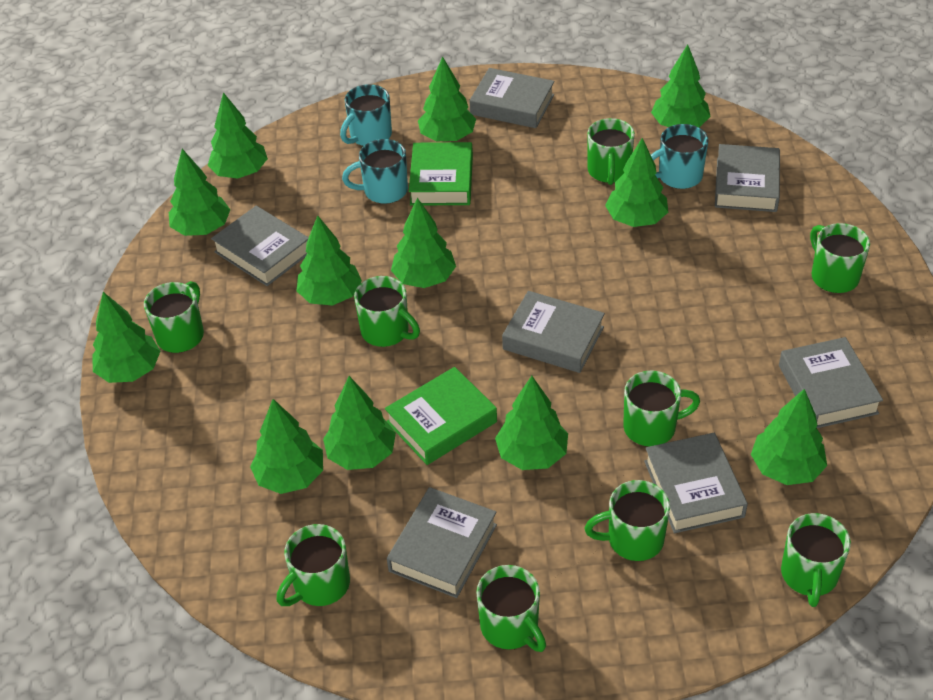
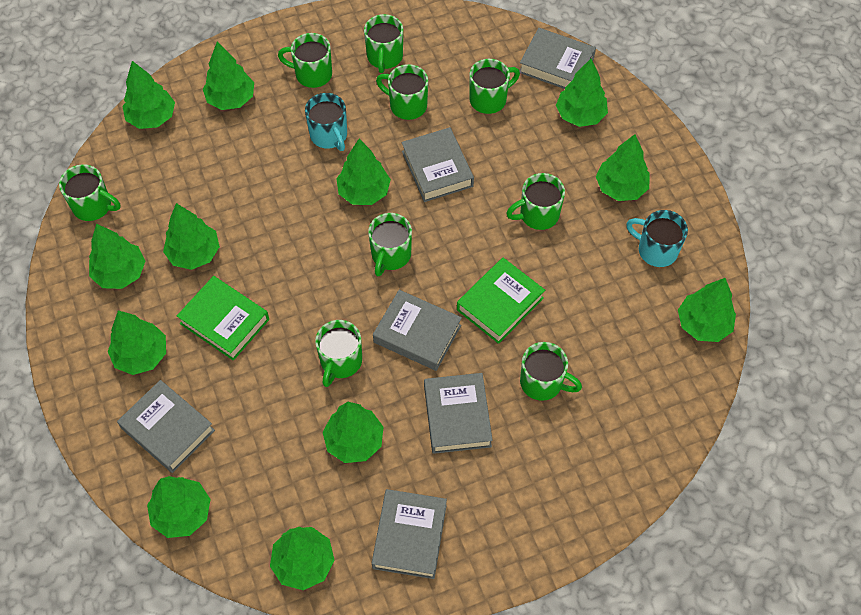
grey book: [211,206,309,286] [387,487,497,598] [469,68,555,128] [502,291,605,373] [644,433,748,533] [715,144,780,212] [779,337,883,428] = 7 -> [117,380,215,473] [372,489,447,579] [373,290,462,371] [401,127,474,202] [424,373,493,454] [519,28,596,89] = 6
turquoise mug: [340,84,392,146] [342,139,408,204] [651,124,708,189] = 3 -> [305,93,347,151] [626,210,688,267] = 2

